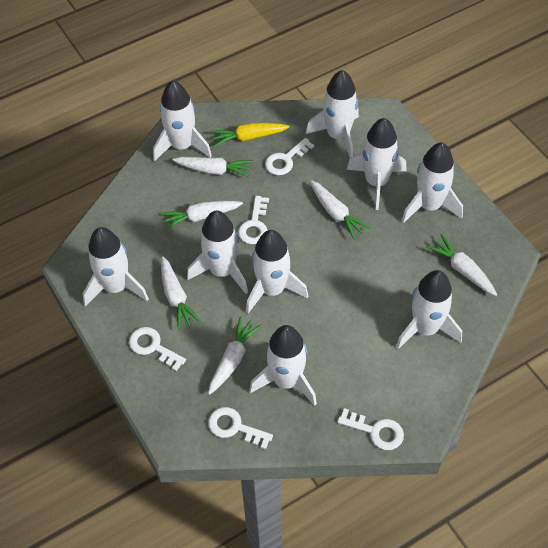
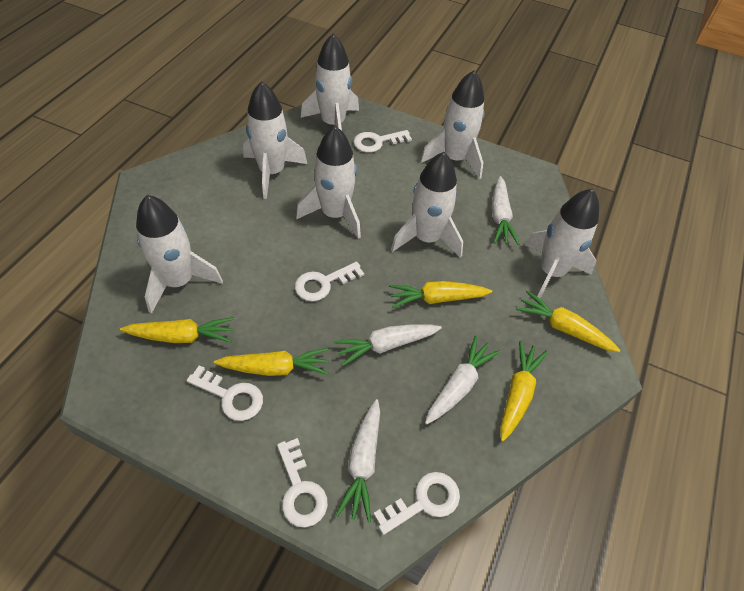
white carrot: [160,201,243,231] [161,256,201,330] [172,157,253,178] [208,317,261,395] [310,180,371,240] [426,234,497,296] = 6 -> [334,324,442,366] [336,399,380,522] [425,336,500,424] [492,176,519,245] = 4
white rocket: [83,227,149,306] [153,81,212,162] [187,211,248,294] [246,230,308,313] [249,325,317,406] [306,70,359,158] [347,118,406,210] [396,270,462,349] [402,142,463,223] = 9 -> [136,195,223,314] [243,81,307,199] [296,126,361,239] [301,34,359,131] [391,152,463,258] [420,70,484,179] [524,188,599,298] = 7
yellow carrot: [210,123,290,147] = 1 -> [120,317,234,343] [214,348,329,376] [389,281,492,308] [500,341,548,441] [516,291,620,352] = 5

